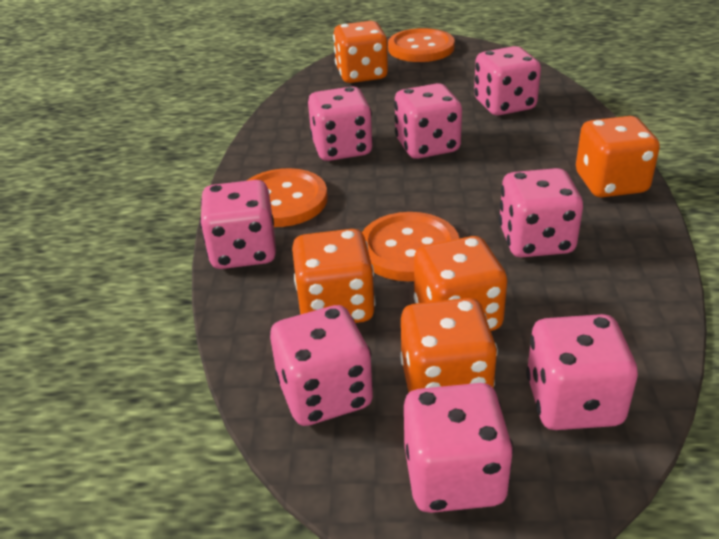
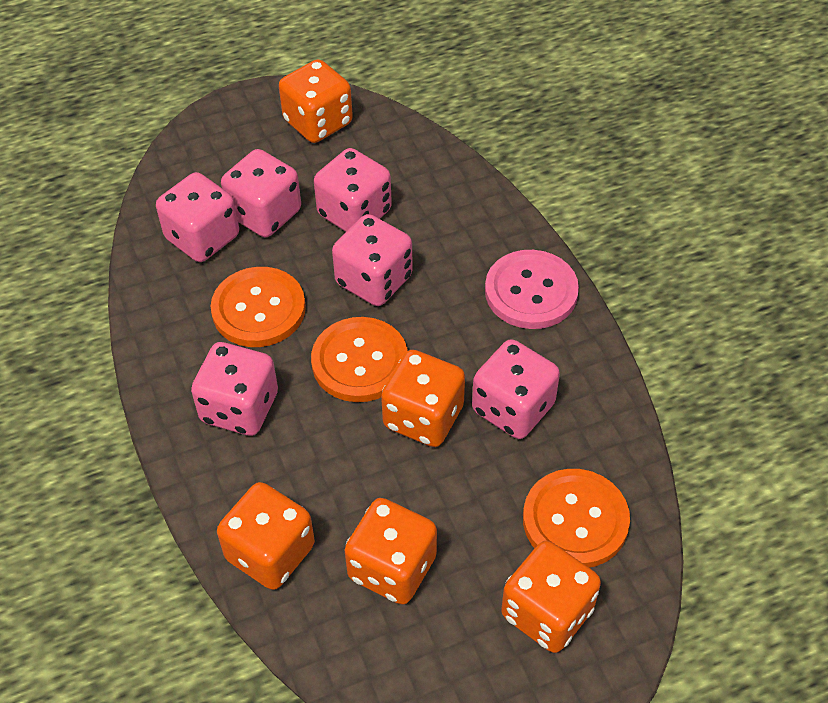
pink button: none = 0 -> [485,250,579,329] = 1
pink dice: [200,180,276,269] [270,305,373,426] [308,86,373,161] [394,83,462,159] [404,383,513,513] [474,46,541,116] [499,168,583,258] [526,314,638,430] = 8 -> [156,172,239,262] [191,342,278,436] [221,149,301,237] [314,148,392,232] [332,214,413,306] [472,339,560,439] = 6

